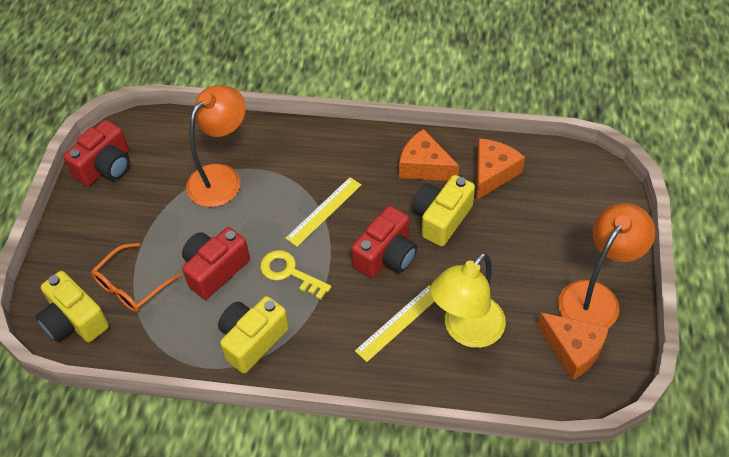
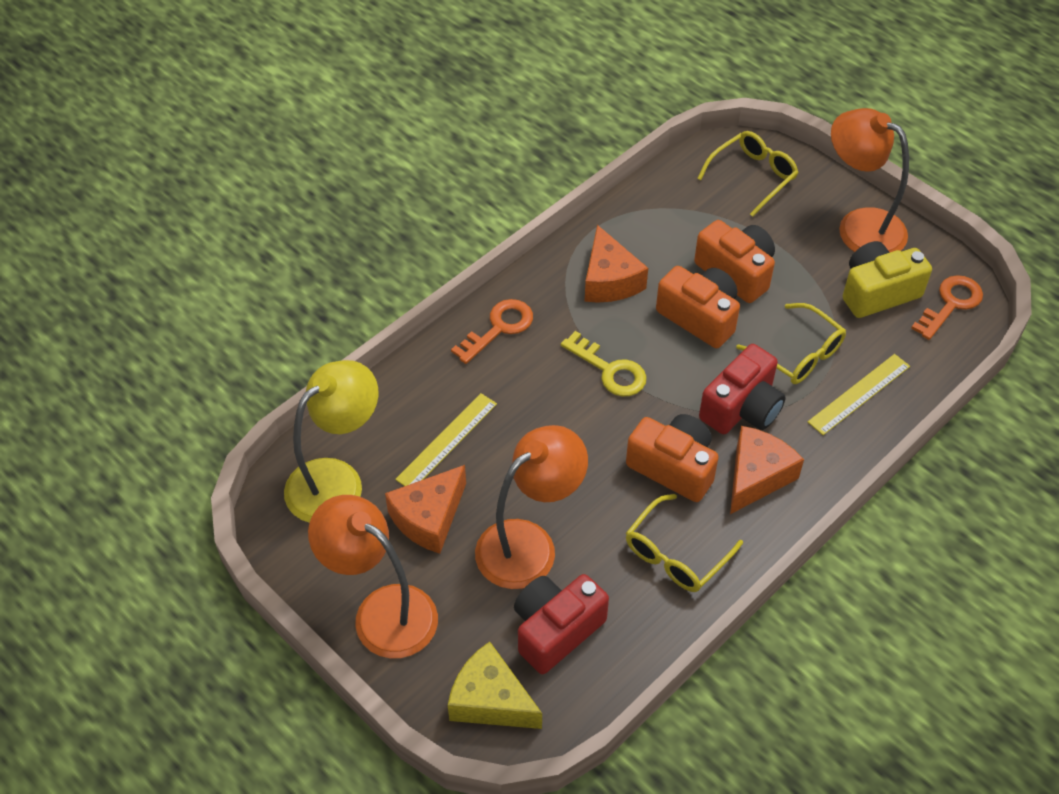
orange camera: none = 0 -> [626,414,719,502] [656,266,740,348] [694,220,775,303] = 3
orange glasses: [91,243,181,312] = 1 -> none = 0
orange key: none = 0 -> [451,299,533,364] [911,275,983,340] = 2
orange lamp: [186,85,246,207] [558,203,655,327] = 2 -> [308,495,438,659] [475,425,588,589] [831,108,909,252] = 3
red camera: [63,120,130,186] [182,227,250,300] [351,206,417,278] = 3 -> [514,574,609,674] [699,344,786,434] = 2
yellow camera: [36,271,109,342] [218,296,289,373] [412,175,475,246] = 3 -> [843,241,932,318] = 1
yellow cheese: none = 0 -> [448,642,542,729] = 1
yellow glasses: none = 0 -> [626,494,743,592] [697,131,799,217] [736,303,846,384] = 3

